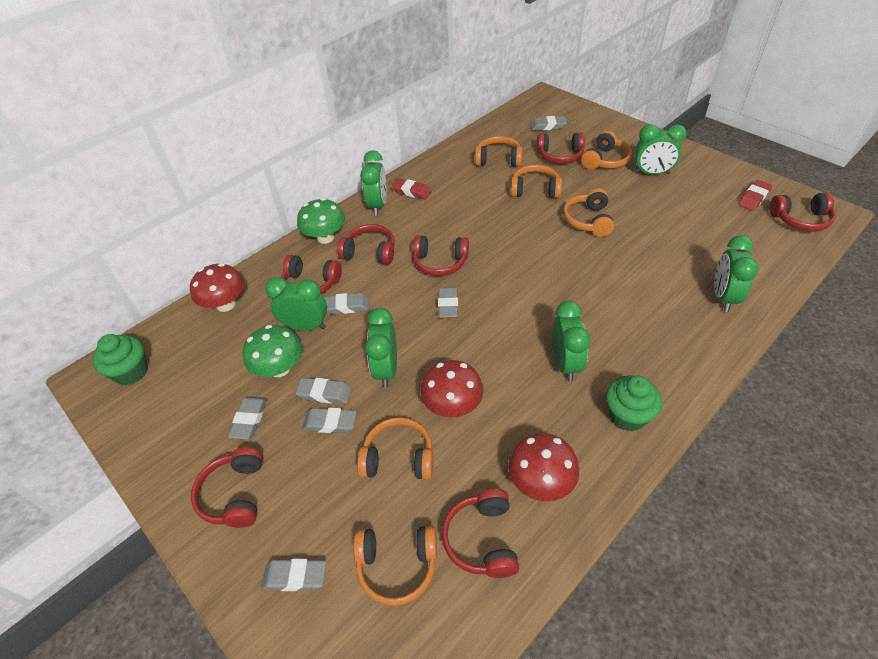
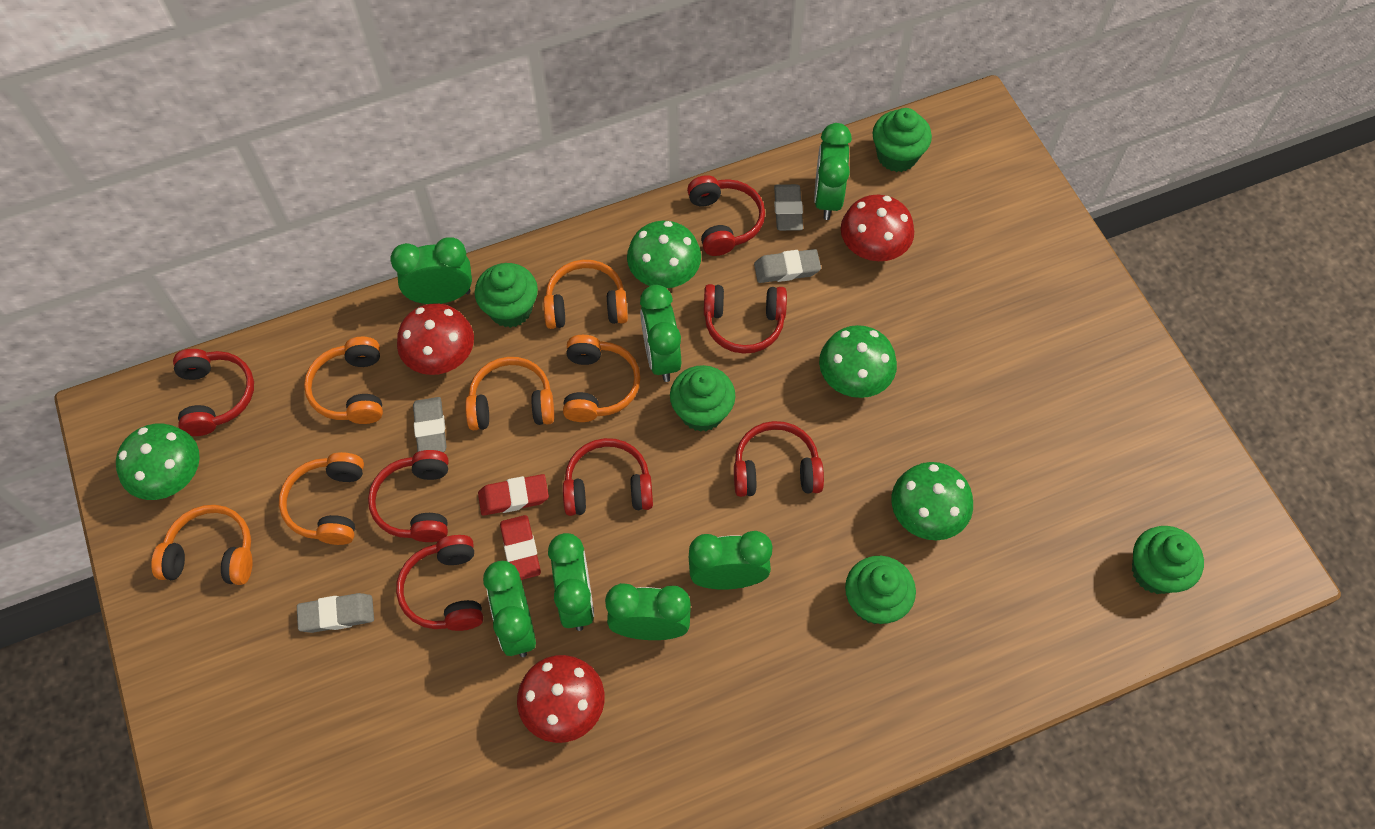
green clock: [265,277,327,331] [360,150,387,215] [365,308,397,388] [552,301,590,381] [634,124,686,175] [714,235,759,312] = 6 -> [390,237,472,304] [483,561,536,657] [548,533,594,631] [605,583,691,640] [640,285,681,382] [689,531,773,590] [814,123,852,220] = 7
green cupcake: [92,334,148,385] [606,376,662,431] = 2 -> [475,263,538,328] [670,365,736,432] [845,556,916,624] [872,108,932,172] [1132,526,1204,594] = 5
green mushroom: [243,325,302,377] [297,198,345,244] = 2 -> [116,423,200,500] [627,221,701,288] [819,325,897,398] [891,462,973,540] = 4
grey eraser: [228,396,267,439] [261,559,326,591] [295,378,352,404] [302,408,357,433] [324,293,369,314] [438,287,458,318] [530,116,567,131] = 7 -> [297,593,374,633] [413,397,447,452] [754,249,821,283] [774,184,803,231] = 4

